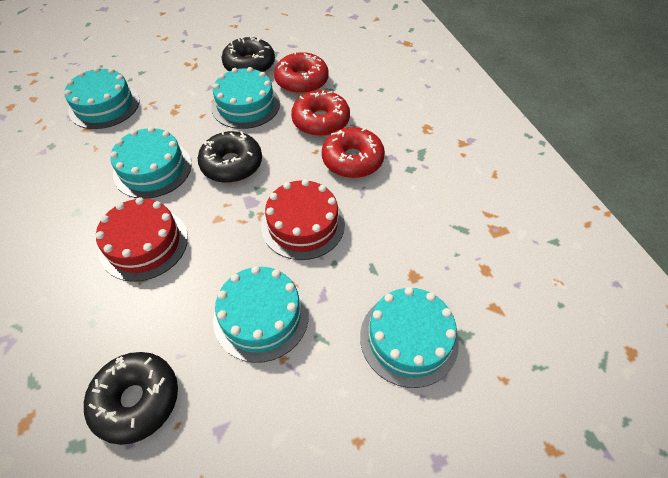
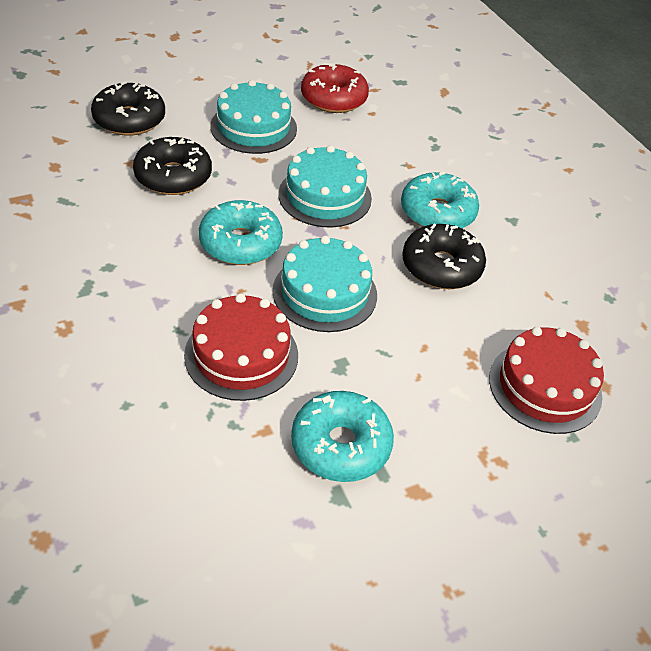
red donut: [274,51,329,94] [291,90,350,136] [322,127,385,178] = 3 -> [301,63,369,113] = 1
turquoise cake: [64,67,140,129] [110,127,192,199] [211,67,280,129] [213,266,309,363] [360,287,459,388] = 5 -> [210,80,297,154] [273,236,377,332] [278,145,372,227] = 3
turquoise donut: none = 0 -> [199,200,283,265] [291,391,394,482] [401,172,479,228] = 3

